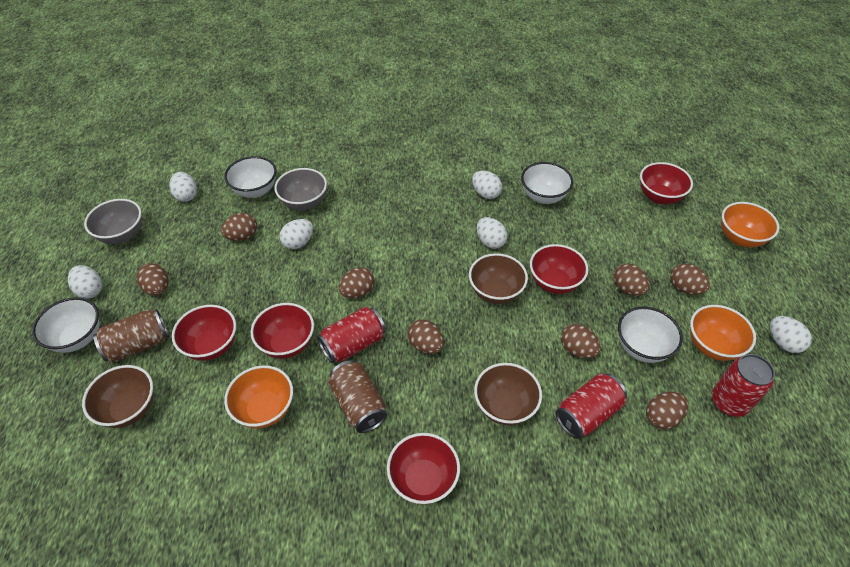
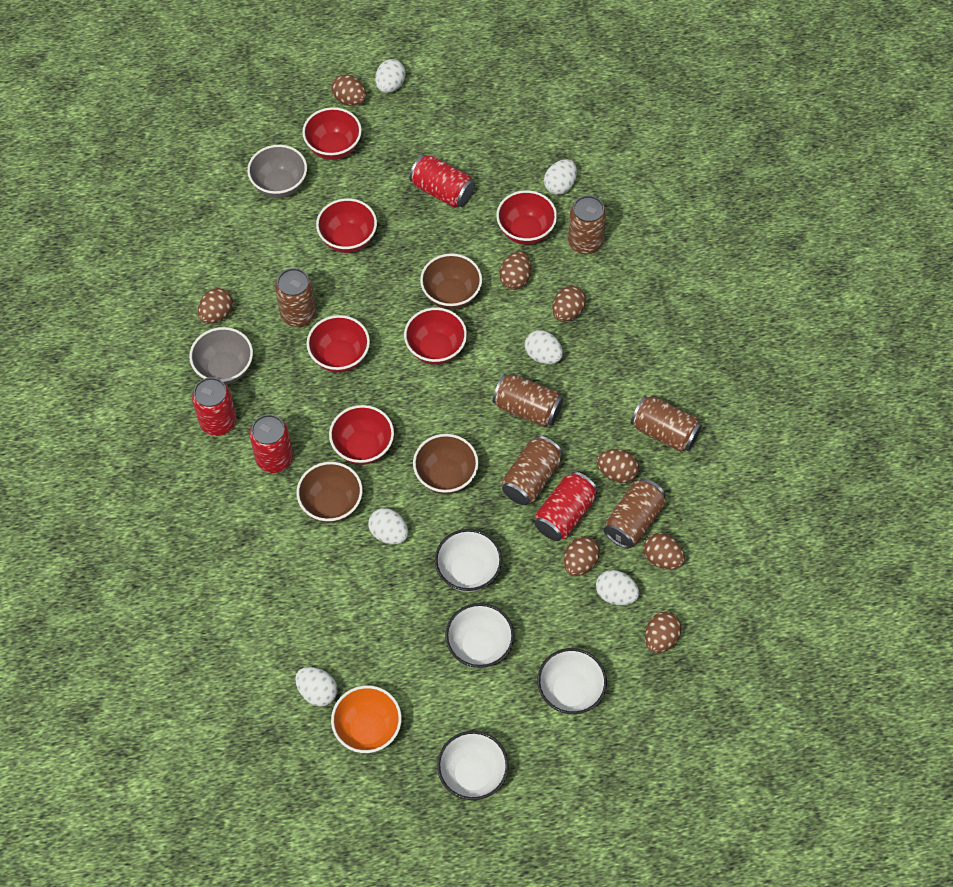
brown can: [93,309,169,363] [328,360,387,433] = 2 -> [275,268,316,327] [493,374,563,427] [502,436,563,505] [568,195,606,254] [604,479,666,549] [631,396,702,452] = 6
orange bowl: [224,365,293,428] [690,305,756,361] [721,202,779,247] = 3 -> [331,685,402,753] = 1
red bowl: [172,305,236,361] [251,303,314,359] [387,433,460,504] [530,244,588,294] [640,162,693,204] = 5 -> [302,107,362,160] [307,315,370,373] [316,198,377,253] [329,405,394,465] [404,307,467,365] [496,190,557,245] = 6
red can: [317,307,386,364] [556,374,627,438] [712,354,775,417] = 3 -> [192,377,237,436] [249,414,293,473] [409,155,475,208] [535,472,598,541] = 4

